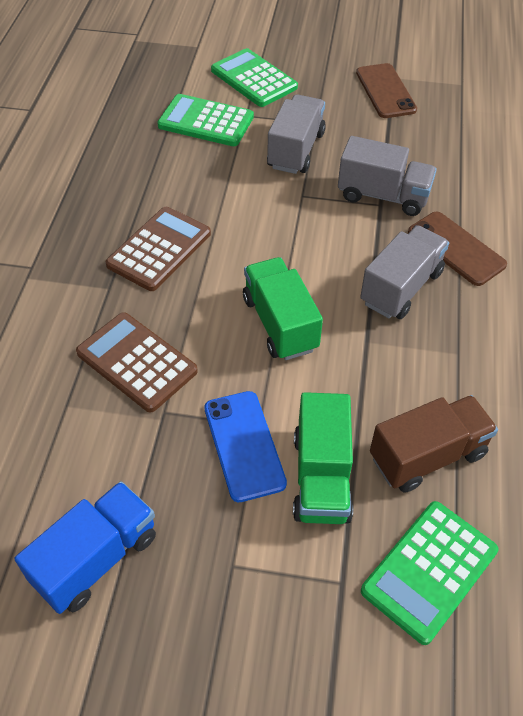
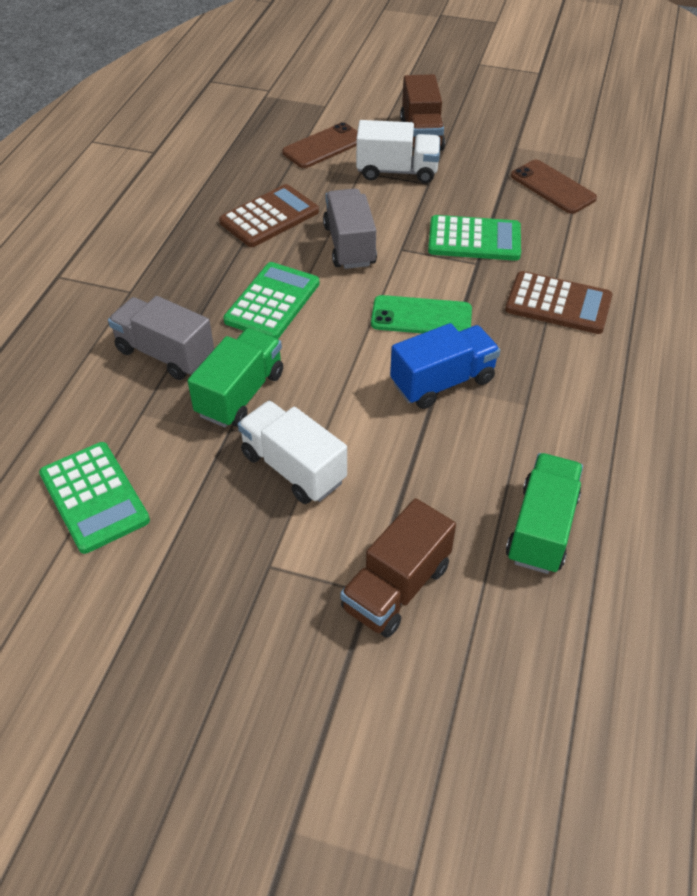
blue phone: [204,391,287,502] = 1 -> none = 0
brown truck: [370,395,498,493] = 1 -> [340,498,456,638] [400,74,445,152] = 2
green phone: none = 0 -> [371,295,472,334] = 1
grey truck: [267,94,326,174] [338,136,437,216] [360,225,449,319] = 3 -> [108,296,214,380] [323,189,377,269] = 2
white truck: none = 0 -> [238,401,347,504] [356,120,440,183] = 2

